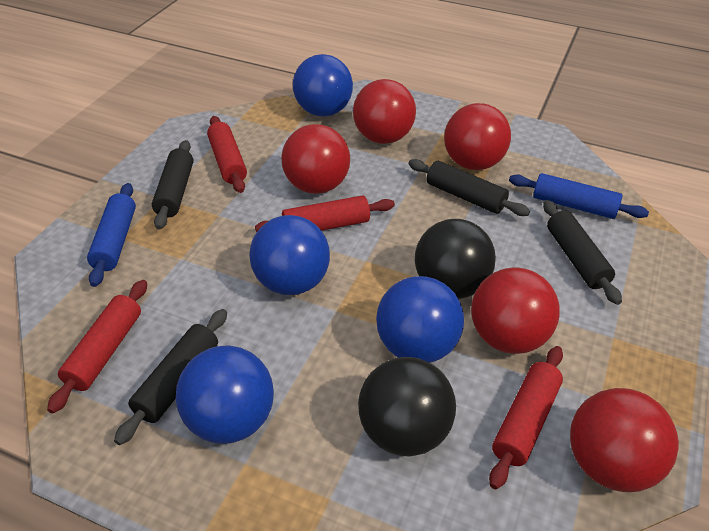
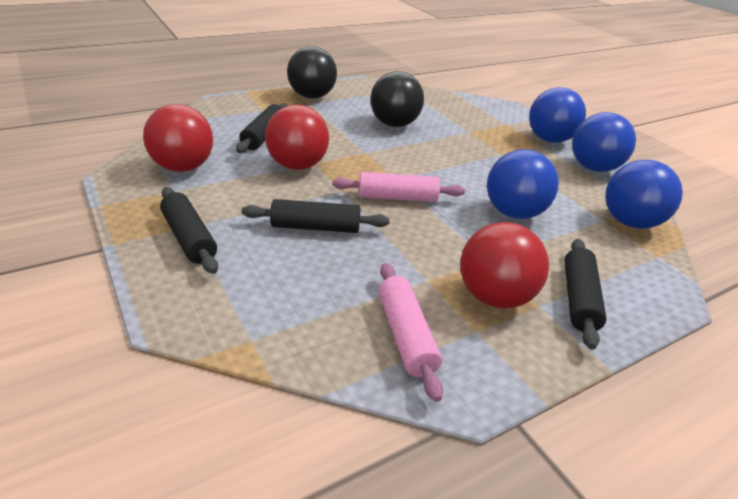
blue rolling pin: [87,183,136,287] [509,173,649,219] = 2 -> none = 0
pink rolling pin: none = 0 -> [332,172,465,202] [378,263,443,402] = 2
red ball: [281,124,350,194] [353,79,416,144] [444,103,511,170] [471,267,560,354] [570,388,679,492] = 5 -> [143,104,213,172] [265,105,329,170] [460,222,549,309] = 3
red rolling pin: [47,280,147,413] [207,116,247,193] [255,196,395,232] [489,346,563,489] = 4 -> none = 0

